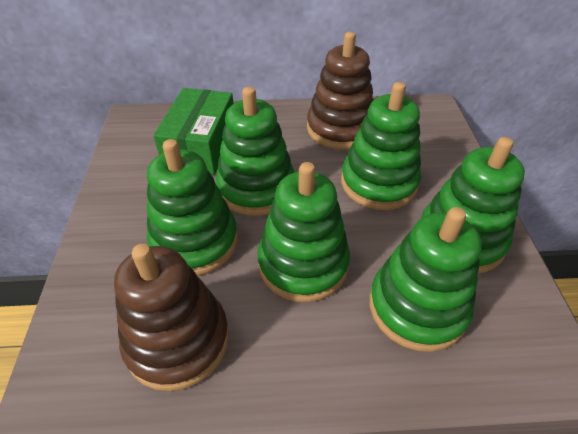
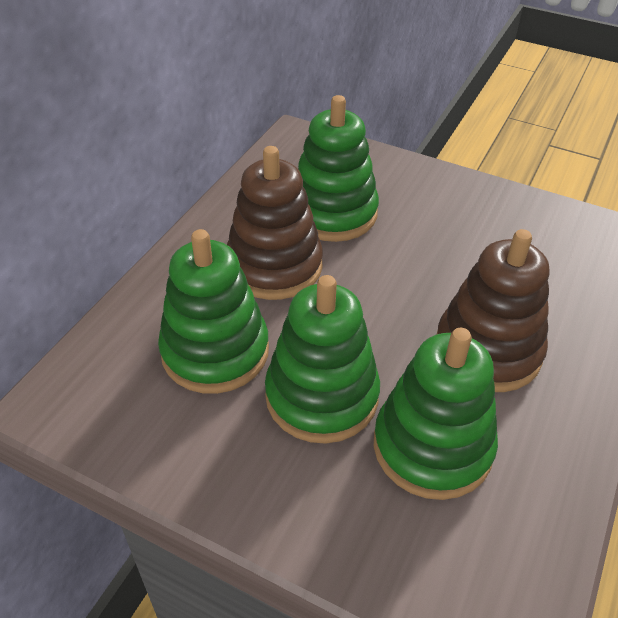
green box: [153,88,233,175] = 1 -> none = 0
green stacking toy: [147,139,238,276] [216,87,295,216] [257,162,350,302] [341,82,421,210] [369,207,482,352] [421,137,525,273] = 6 -> [158,229,269,394] [265,275,380,444] [298,95,379,242] [374,328,498,500] = 4

